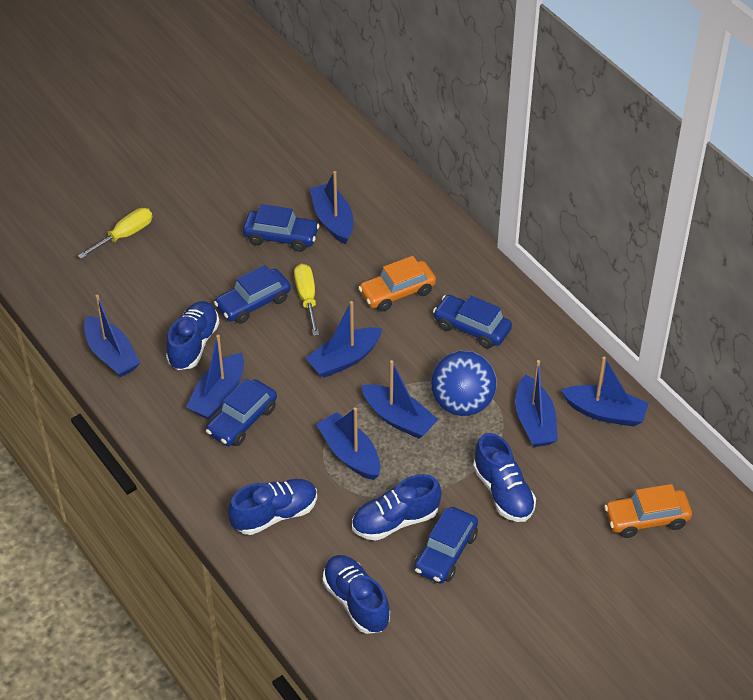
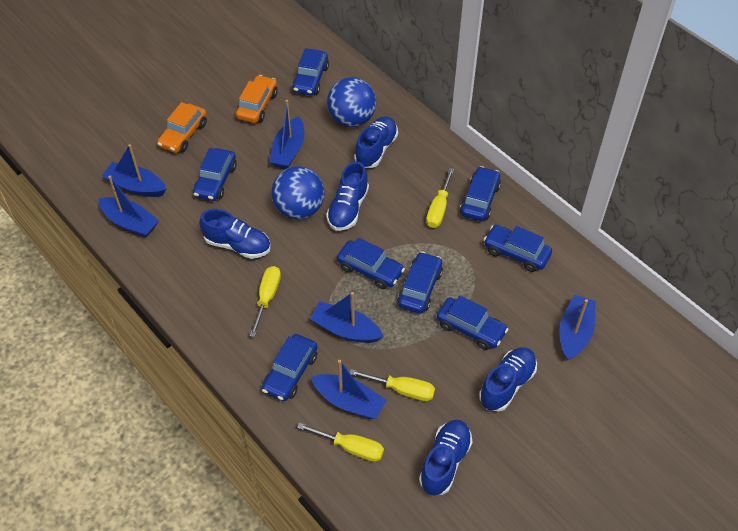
blue ball: [431,350,497,416] = 1 -> [271,166,325,219] [327,77,376,127] = 2
blue boat: [84,295,140,377] [186,335,244,419] [305,301,382,378] [310,171,353,244] [316,408,380,480] [362,360,439,439] [515,360,558,447] [561,357,649,427] = 8 -> [98,176,159,237] [102,144,166,197] [270,100,304,169] [310,292,384,343] [311,360,386,419] [559,295,596,361] = 6
blue car: [206,379,277,446] [214,265,291,324] [243,204,320,252] [414,507,478,584] [433,295,512,349] = 5 -> [193,148,237,201] [262,334,317,401] [292,48,329,96] [337,238,405,289] [397,252,443,314] [436,296,508,350] [460,166,501,221] [484,225,552,272] = 8
yellow screwdriver: [78,208,152,259] [294,263,319,336] = 2 -> [250,266,281,337] [297,423,384,462] [350,369,435,401] [426,168,454,228] = 4

